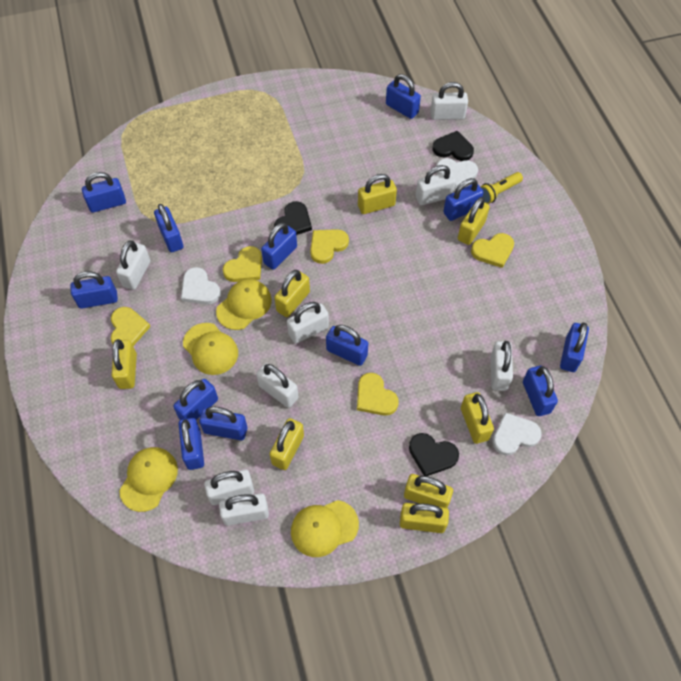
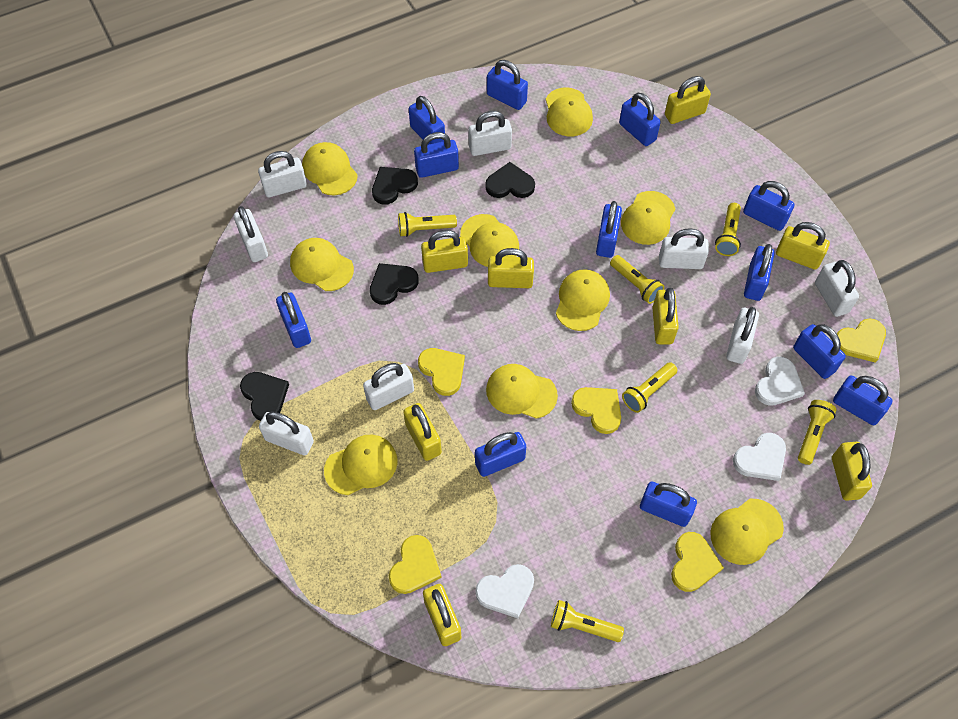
black heart: [274,201,312,235] [409,433,459,476] [433,131,474,161] = 3 -> [240,372,289,421] [370,263,419,305] [372,167,418,205] [485,162,535,198] = 4
yellow cap: [119,447,178,512] [183,323,238,375] [216,279,272,330] [291,500,359,557] = 4 -> [290,238,354,291] [302,142,358,195] [324,435,398,495] [460,214,519,267] [486,364,558,419] [546,88,593,136] [556,269,610,331] [621,191,675,245] [710,499,784,565] = 9
yellow flashlight: [480,172,523,204] = 1 -> [398,212,457,237] [551,600,624,642] [610,255,664,304] [622,362,677,413] [715,203,741,256] [798,400,837,465] = 6

